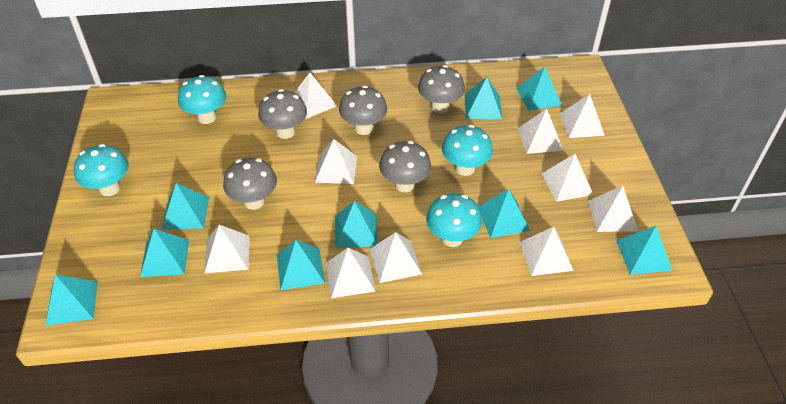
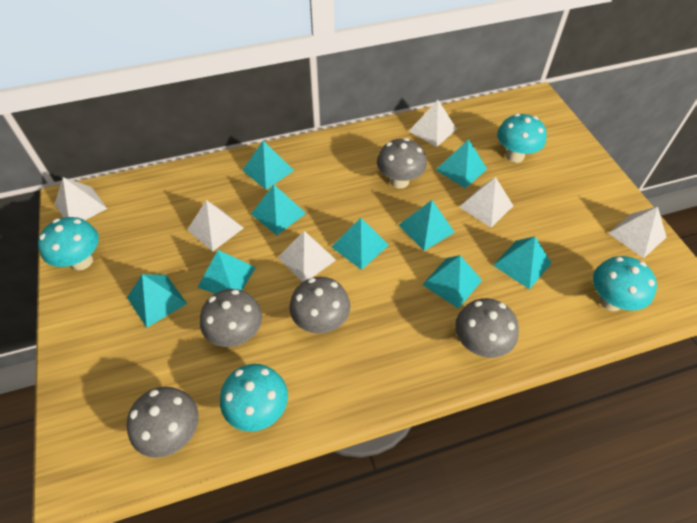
white pyramid: [204,225,250,273] [294,73,337,119] [315,139,357,184] [326,248,376,298] [370,232,422,283] [518,109,564,154] [520,227,574,276] [541,154,594,202] [560,94,605,138] [588,186,638,232] = 10 -> [55,177,107,220] [187,200,243,252] [278,231,336,282] [409,100,457,147] [459,177,513,228] [609,206,667,258] = 6

